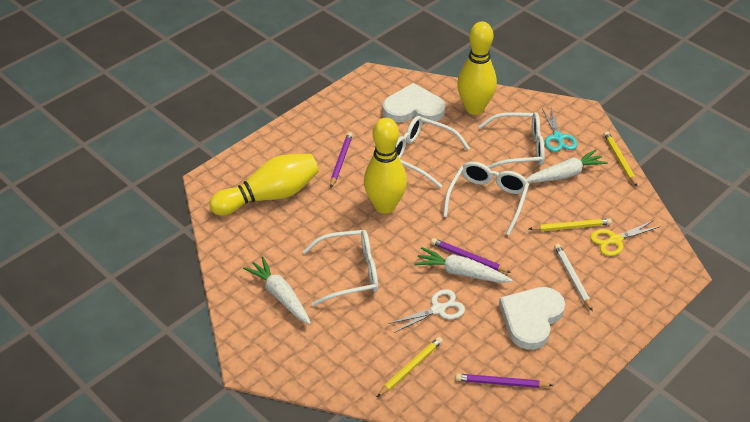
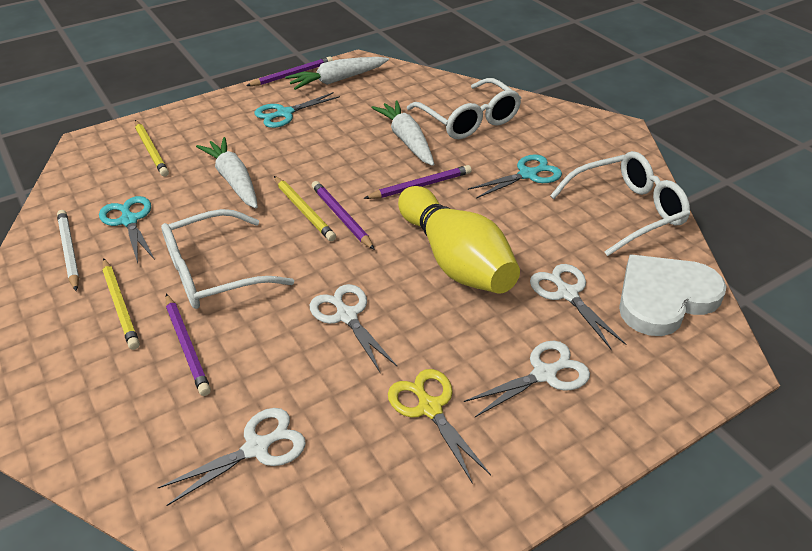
purple pencil: [330,132,353,187] [431,238,511,273] [455,374,553,388] = 3 -> [166,294,211,396] [246,56,333,86] [312,181,375,250] [363,165,472,199] = 4
turquoise scissors: [542,107,577,152] = 1 -> [99,196,155,263] [254,92,340,128] [468,154,562,198] = 3
white glasses: [303,230,378,306] [396,116,470,188] [443,161,529,235] [478,112,545,169] = 4 -> [161,209,294,309] [407,78,521,139] [550,151,690,256] = 3
white heart: [383,83,445,123] [499,287,565,350] = 2 -> [619,255,727,336] = 1
white scissors: [389,289,465,333] = 1 -> [158,408,306,506] [310,284,397,372] [464,341,590,417] [530,264,626,350] = 4
yellow bowling pin: [209,153,319,215] [364,118,407,214] [457,22,497,115] = 3 -> [398,186,520,294] = 1

